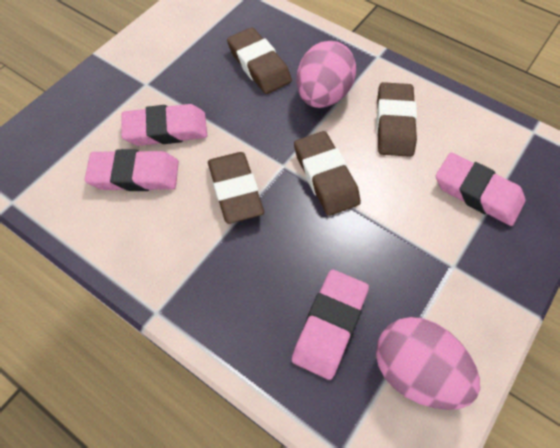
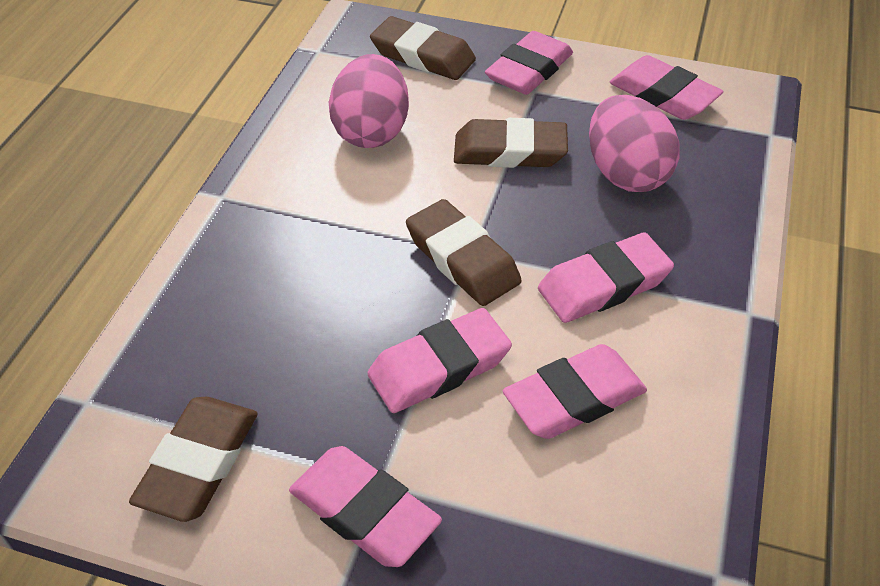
pink eraser: [84,149,179,191] [121,104,207,146] [292,270,369,380] [436,152,526,226] = 4 -> [289,446,442,567] [367,308,512,413] [485,31,573,95] [503,344,647,439] [538,233,674,323] [610,55,723,120] = 6

